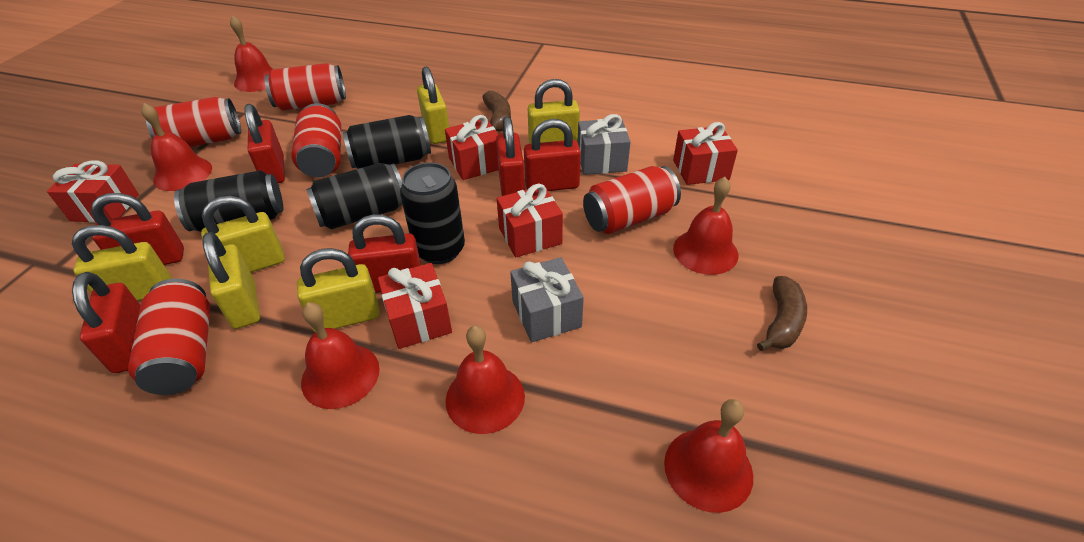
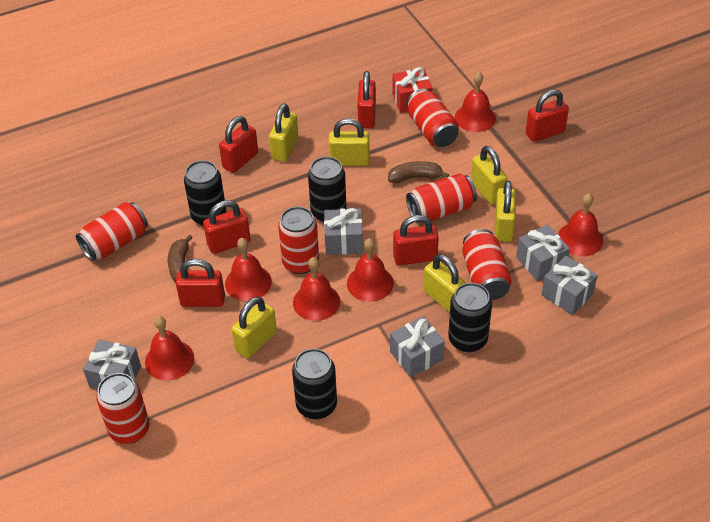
grey gift: [510,257,584,342] [578,114,631,175] = 2 -> [83,339,141,390] [324,208,363,255] [390,316,445,377] [516,224,570,281] [541,256,598,315] = 5
red can: [128,279,210,395] [146,97,241,147] [265,63,346,111] [291,103,341,177] [583,166,681,234] = 5 -> [76,202,148,261] [96,373,150,444] [278,206,319,274] [406,88,459,147] [406,173,477,221] [462,229,512,300] = 6
red gift: [47,160,139,223] [378,263,452,349] [445,115,498,180] [497,184,563,258] [673,122,738,185] = 5 -> [392,67,432,113] = 1

